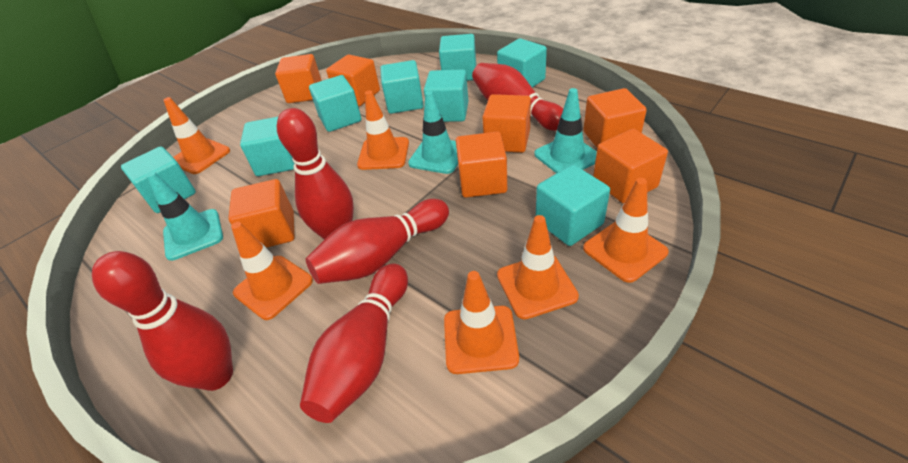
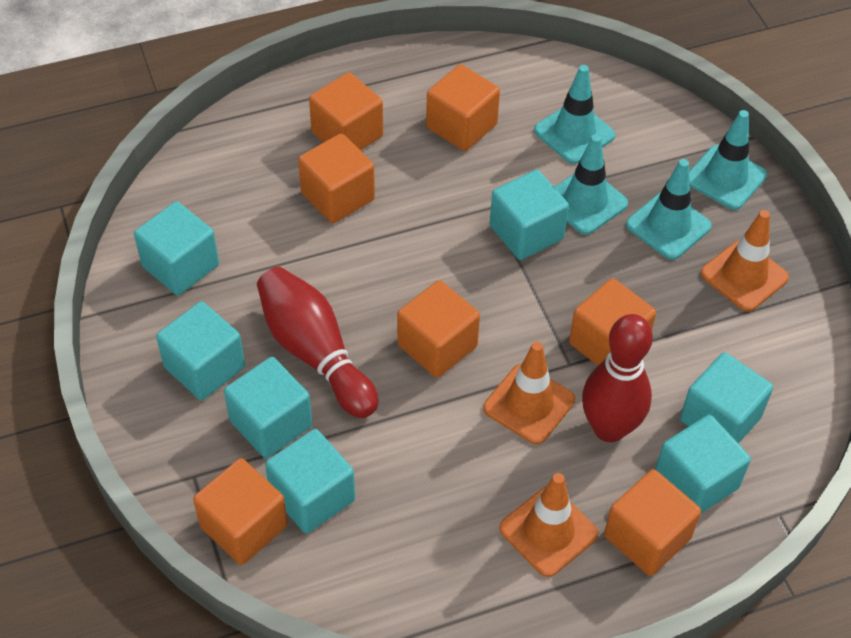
orange traffic cone: [164,97,230,174] [231,222,313,320] [357,90,409,170] [444,271,519,374] [497,215,579,319] [583,178,669,283] = 6 -> [483,342,575,444] [499,473,599,577] [701,210,789,312] = 3
red bowling pin: [92,251,233,391] [277,108,354,239] [300,263,408,423] [306,199,449,284] [472,63,563,131] = 5 -> [257,267,378,418] [582,314,653,442] = 2
turquoise cube: [121,146,196,213] [240,116,294,176] [309,75,361,132] [380,60,424,114] [424,69,469,122] [439,34,476,81] [497,38,547,88] [536,165,610,246] = 8 -> [134,201,219,295] [156,301,245,400] [224,357,312,458] [265,429,355,534] [490,170,569,260] [655,415,751,514] [680,352,773,444] = 7
turquoise traffic cone: [146,172,223,261] [408,91,458,174] [534,88,597,173] = 3 -> [534,65,615,164] [554,134,628,235] [626,159,712,260] [689,110,767,210] = 4

